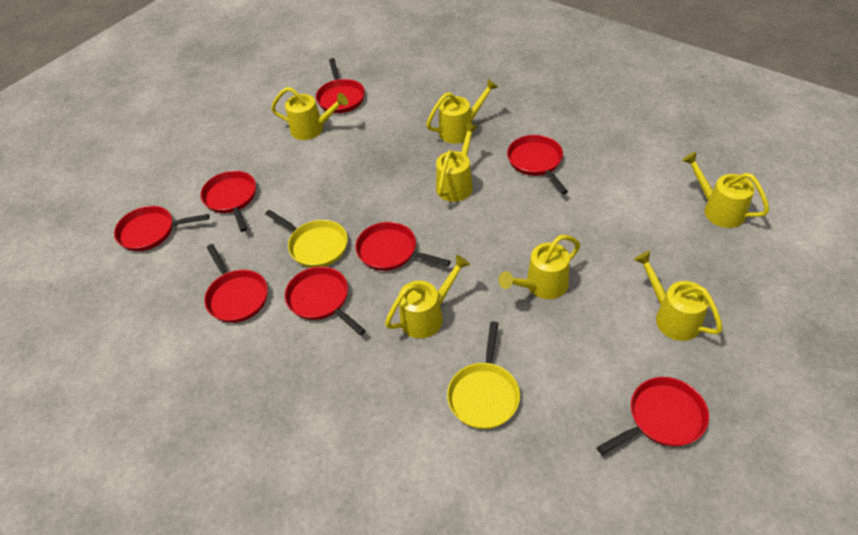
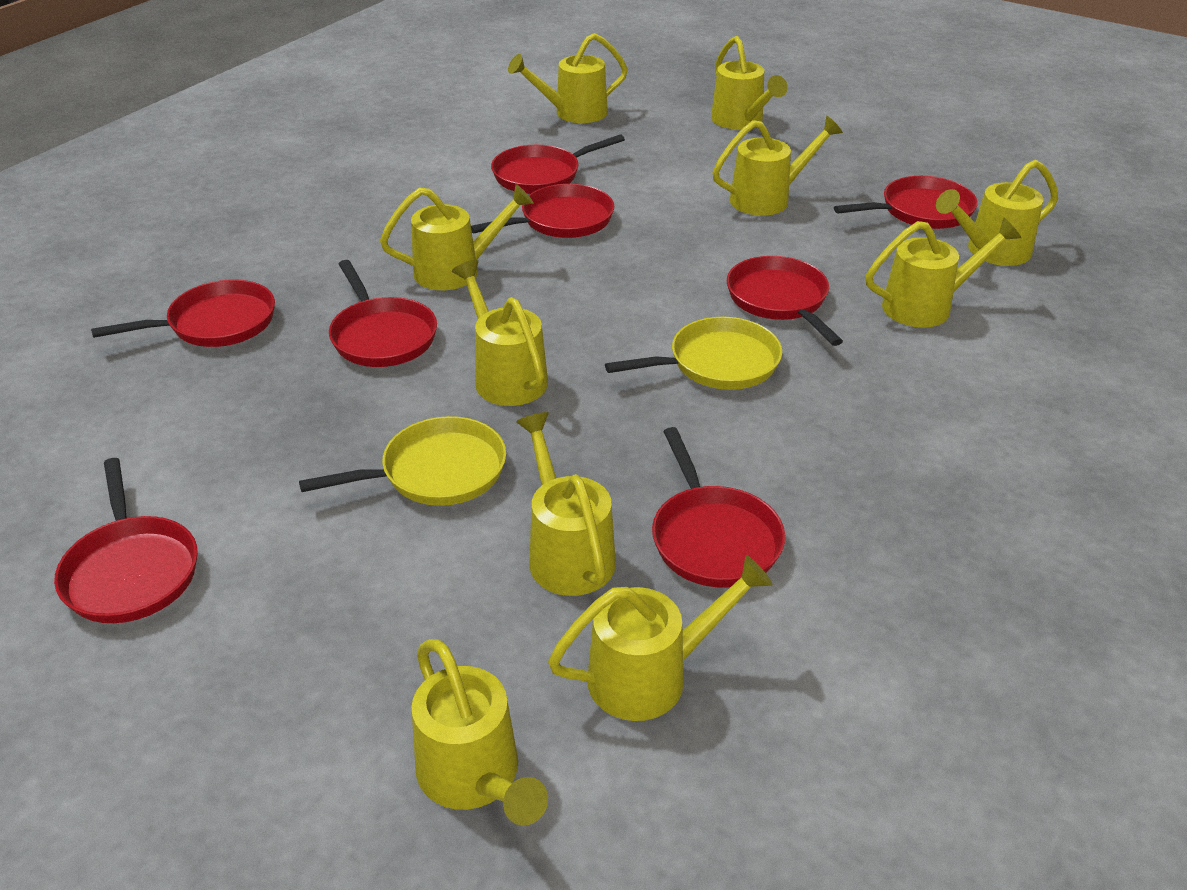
yellow watering can: [271,87,348,140] [385,255,470,338] [426,79,498,144] [436,123,478,202] [498,235,580,299] [634,251,723,341] [682,152,769,228] = 7 -> [380,184,534,290] [411,639,548,826] [452,260,548,406] [508,33,628,123] [516,412,616,596] [548,555,773,721] [711,36,788,130] [712,116,843,216] [866,217,1021,328] [936,160,1058,266] = 10

